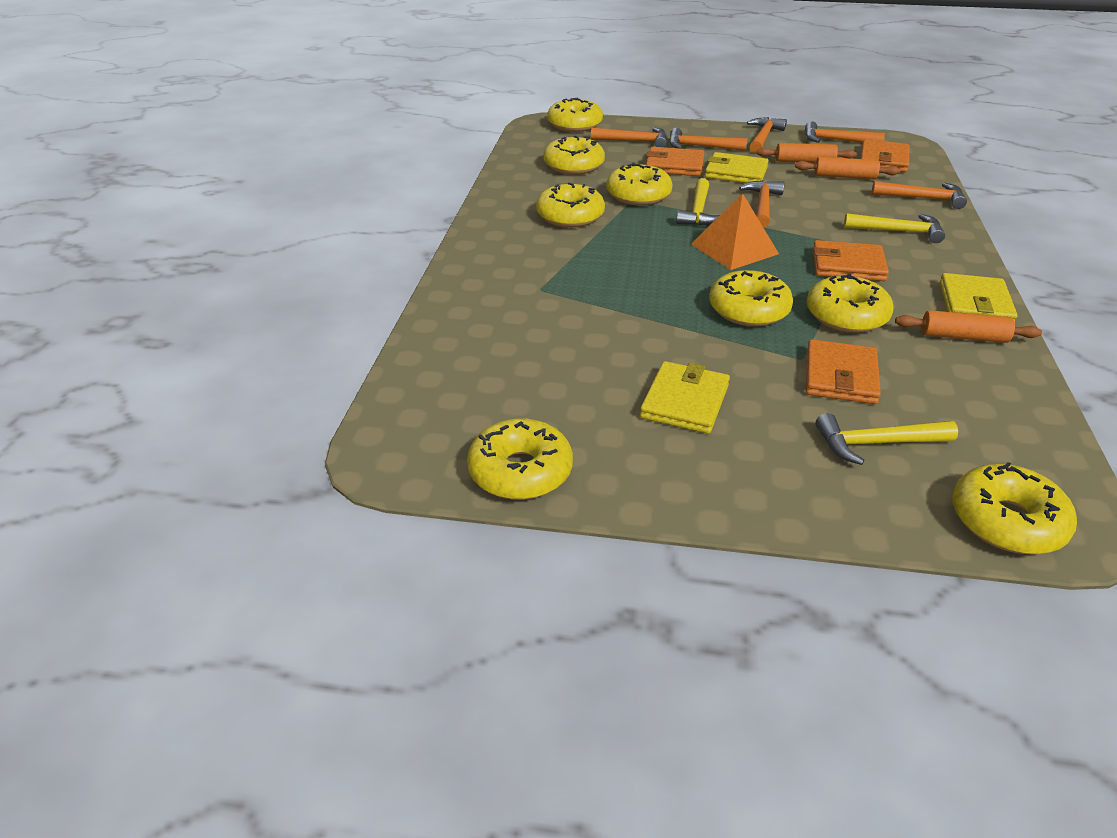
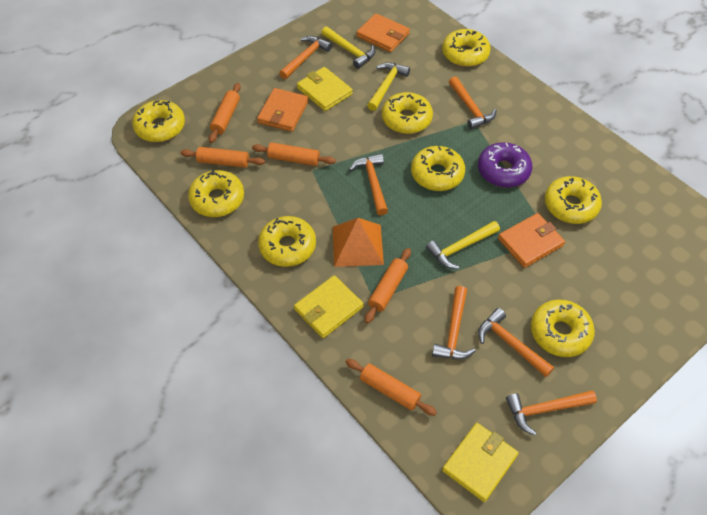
orange rolling pin: [757,143,857,163] [795,157,900,179] [895,310,1042,343] = 3 -> [180,147,265,168] [209,83,241,143] [252,142,336,166] [346,359,437,416] [365,248,411,323] = 5
orange wallet: [646,147,705,176] [806,339,881,404] [813,240,889,281] [860,139,909,172] = 4 -> [257,88,309,132] [357,13,410,52] [498,213,565,268] = 3
purple donut: none = 0 -> [478,142,532,188] = 1

